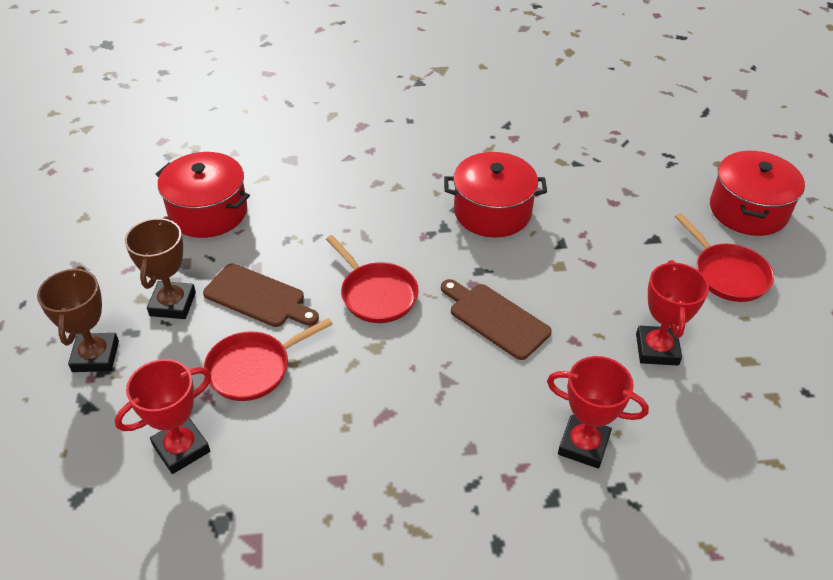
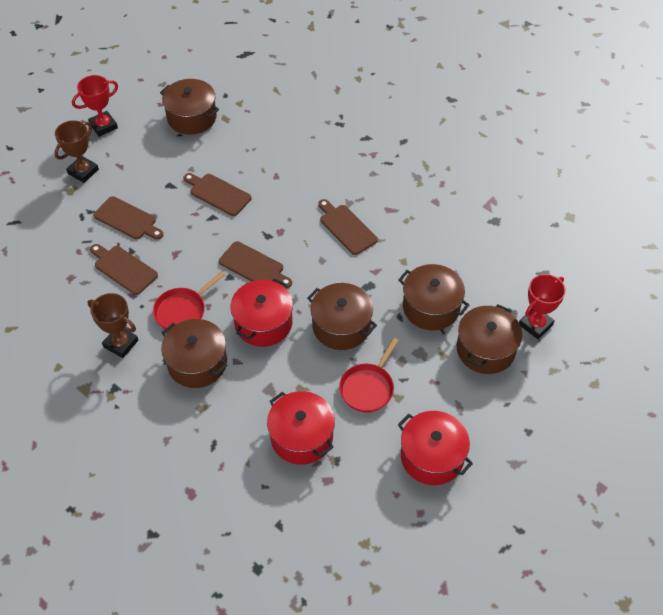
brown cutting board: [203,263,319,327] [441,279,552,360] = 2 -> [90,244,158,295] [93,196,163,240] [183,173,251,216] [219,241,292,288] [318,199,378,255] = 5
brown pot: none = 0 -> [160,79,219,135] [161,319,228,388] [307,283,377,350] [398,264,469,330] [456,304,522,374] = 5
red pan: [204,318,333,401] [326,235,419,323] [675,213,774,302] = 3 -> [153,271,225,329] [339,338,399,413] = 2
red trophy: [115,359,211,474] [547,356,649,469] [636,260,709,365] = 3 -> [72,75,118,137] [519,274,566,339] = 2

